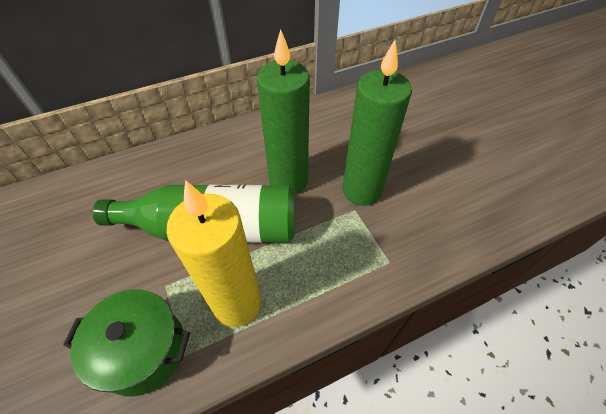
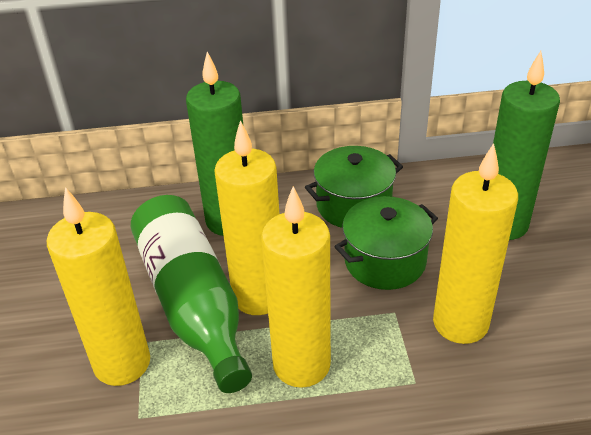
green pot: [63,289,190,397] = 1 -> [305,146,403,228] [334,196,438,290] = 2
yellow candle: [166,180,261,327] = 1 -> [47,187,150,386] [214,120,280,315] [261,186,331,388] [433,143,518,344] = 4

